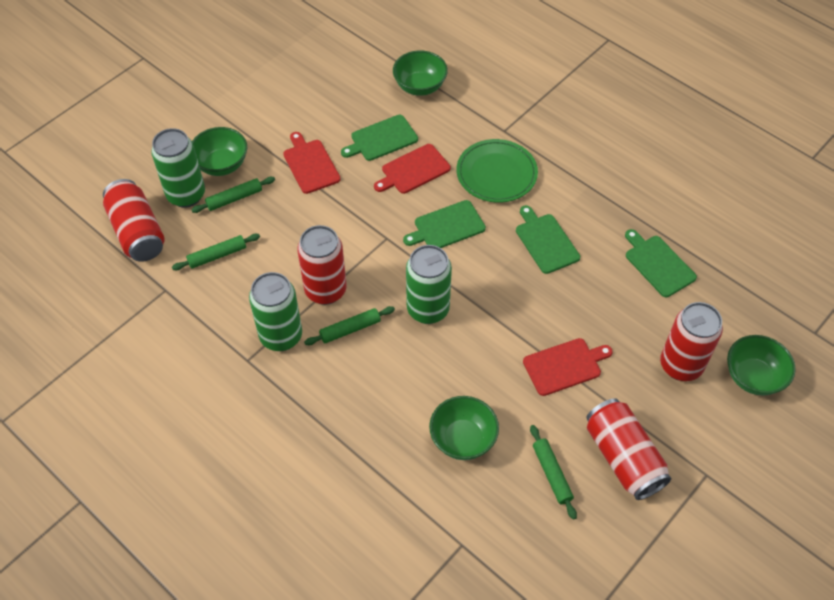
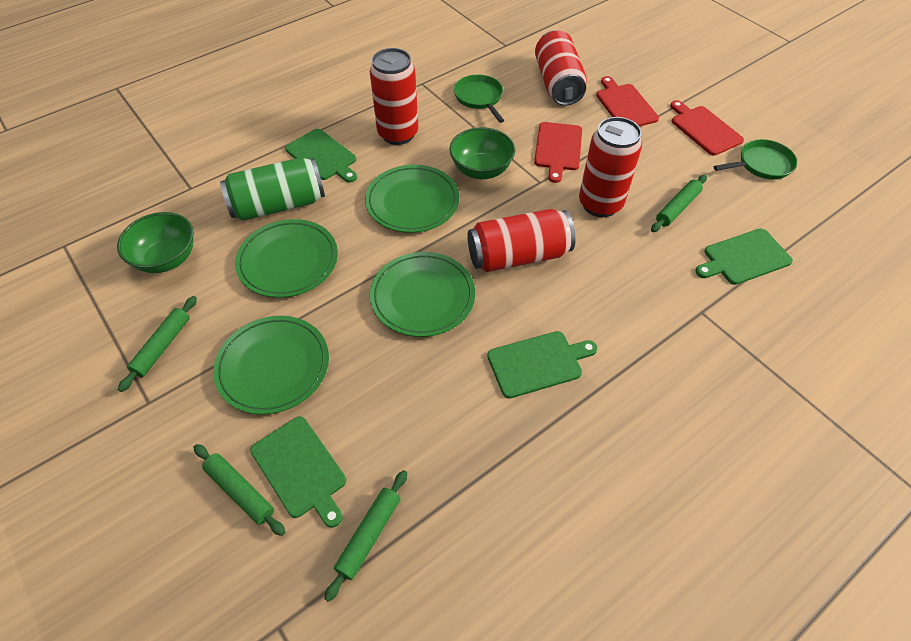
green bowl: [192,127,247,176] [393,50,448,96] [429,396,499,460] [727,335,796,396] = 4 -> [117,212,194,273] [449,127,515,179] = 2
green can: [151,128,205,208] [249,272,302,351] [406,245,452,324] = 3 -> [220,158,325,221] = 1
green pan: none = 0 -> [454,75,504,123] [713,139,797,180] = 2
green plate: [456,139,538,203] = 1 -> [213,316,329,415] [235,219,338,298] [365,165,459,233] [370,252,475,337] = 4

